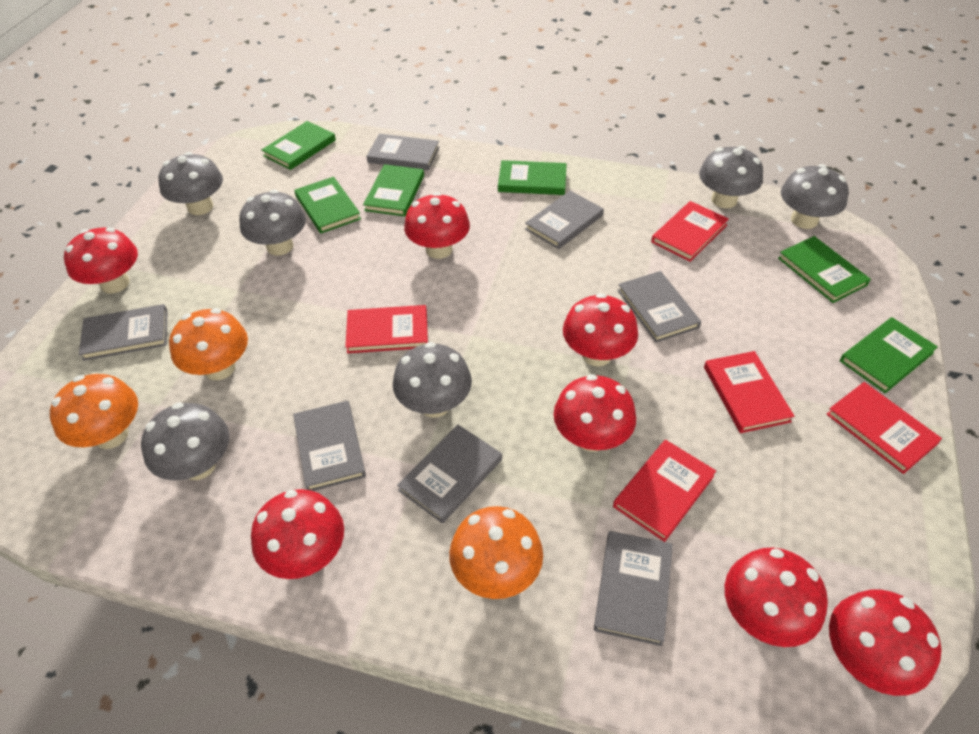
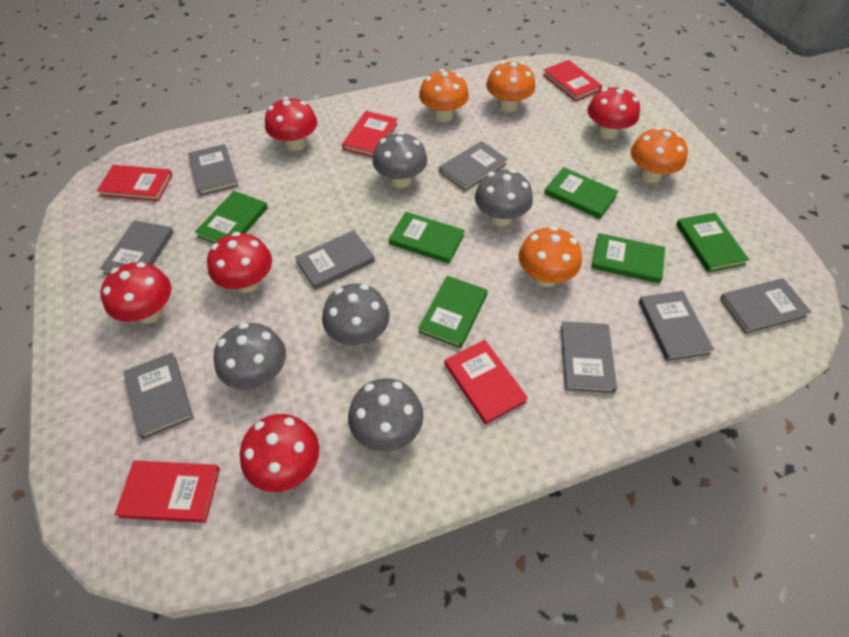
grey book: [79,304,168,361] [293,401,366,491] [366,134,439,170] [397,425,502,523] [525,191,604,249] [594,531,673,646] [618,271,701,342] = 7 -> [100,220,174,275] [124,353,194,439] [188,144,238,196] [295,230,375,290] [439,141,508,191] [560,321,617,393] [639,291,714,361] [720,278,811,334] = 8
grey mushroom: [141,403,229,480] [158,152,223,215] [239,190,306,255] [393,342,472,418] [699,146,763,208] [781,164,849,229] = 6 -> [213,323,286,389] [322,284,390,346] [348,378,423,452] [373,132,427,188] [475,169,533,226] = 5
orange mushroom: [50,374,138,449] [169,308,248,380] [449,506,543,599] = 3 -> [419,69,469,122] [486,61,535,112] [518,226,582,287] [631,127,688,183] = 4
red mushroom: [64,227,138,293] [251,489,344,579] [404,192,470,259] [554,374,636,452] [563,293,638,366] [725,547,828,647] [829,589,942,696] = 7 -> [100,262,171,324] [207,232,272,293] [240,414,319,492] [265,97,317,151] [587,87,640,140] = 5

